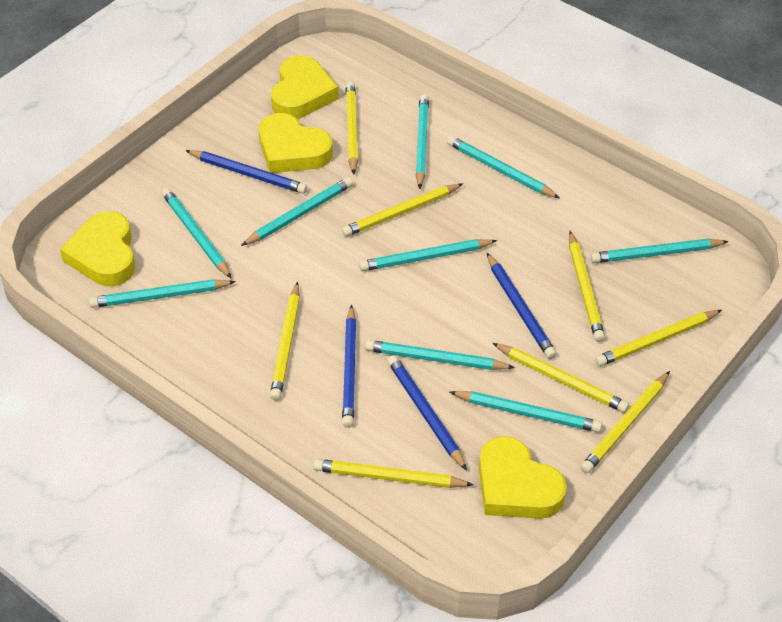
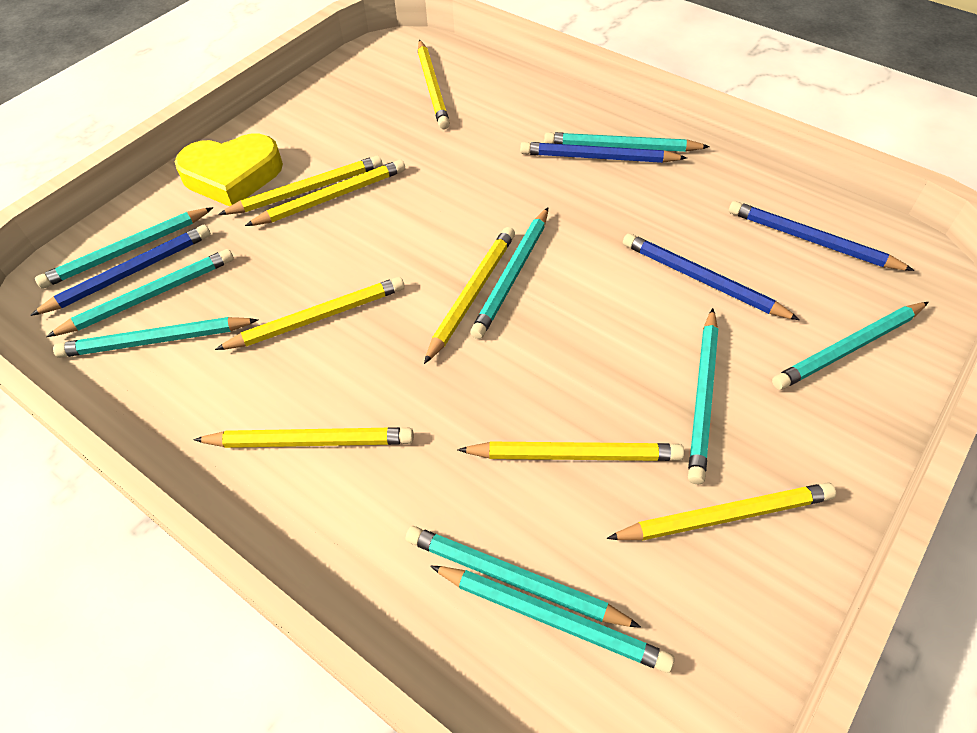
yellow heart: [60,211,135,286] [259,113,333,173] [271,55,339,119] [479,436,567,519] = 4 -> [175,134,283,207] = 1

